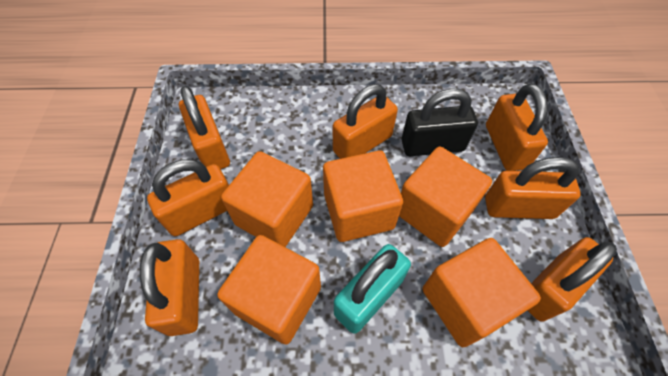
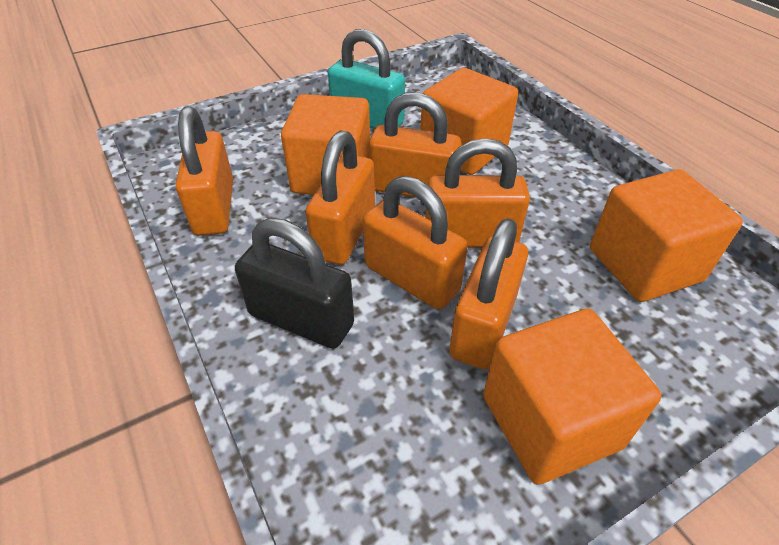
orange cube: [217,235,321,344] [221,151,313,247] [323,151,403,242] [399,147,492,247] [423,238,541,347] = 5 -> [281,94,370,195] [420,68,518,175] [483,309,661,485] [590,169,743,302] = 4
orange padlock: [140,239,199,336] [147,159,229,236] [179,86,230,169] [333,84,398,159] [485,157,581,219] [486,84,548,171] [527,237,617,321] = 7 -> [176,106,233,236] [305,131,375,265] [363,176,468,309] [369,92,462,198] [425,138,530,247] [449,218,528,369] = 6

